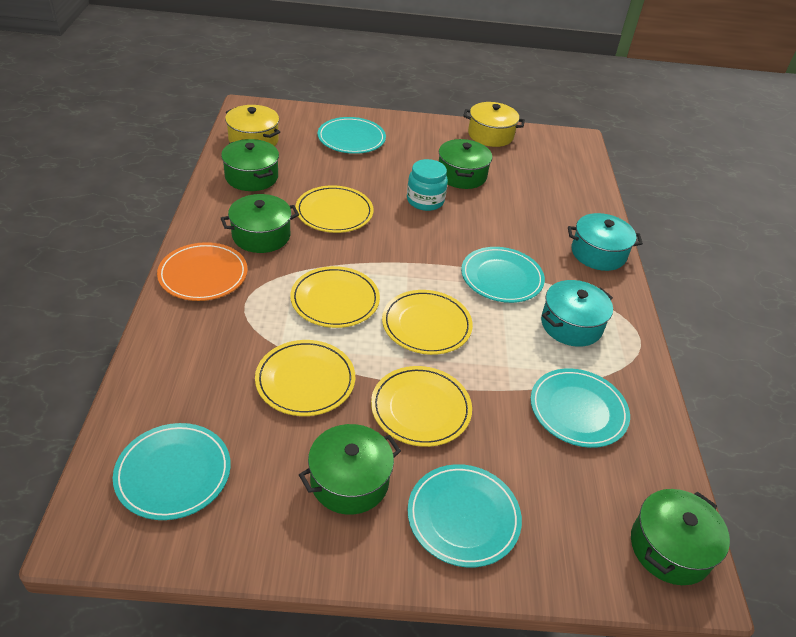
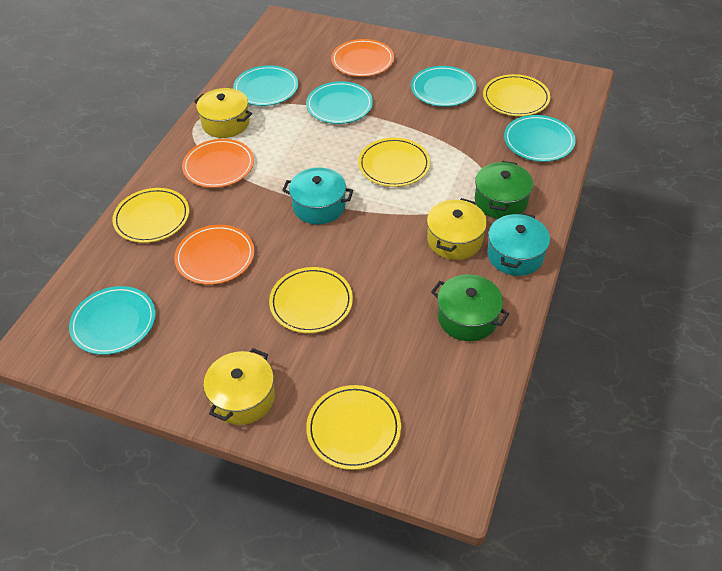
green pot: [221,139,279,191] [221,194,299,253] [299,424,401,515] [439,139,492,189] [631,489,730,585] = 5 -> [431,274,509,341] [475,161,533,219] = 2
orange plate: [157,242,248,301] = 1 -> [174,225,254,285] [182,139,254,188] [331,39,394,77] = 3
turquoise jar: [407,159,448,211] = 1 -> none = 0
yellow pot: [225,105,280,146] [463,102,525,147] = 2 -> [194,88,252,138] [203,348,275,425] [427,198,487,260] = 3

